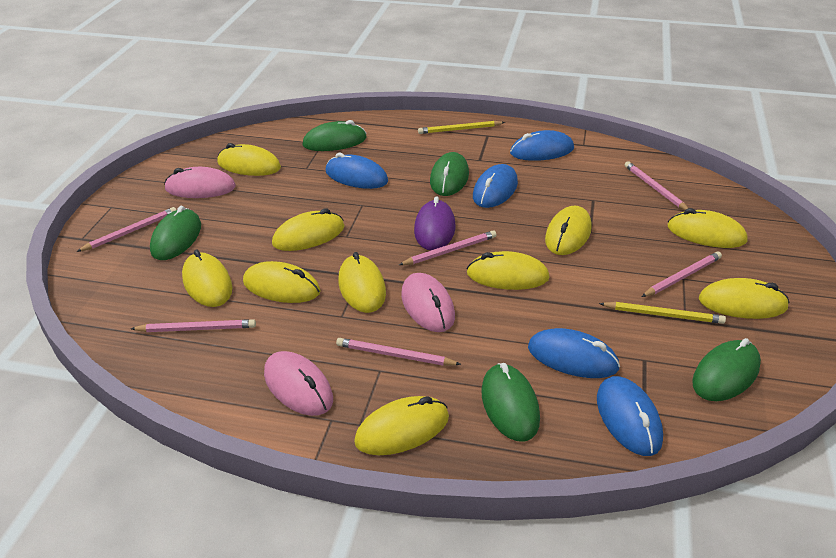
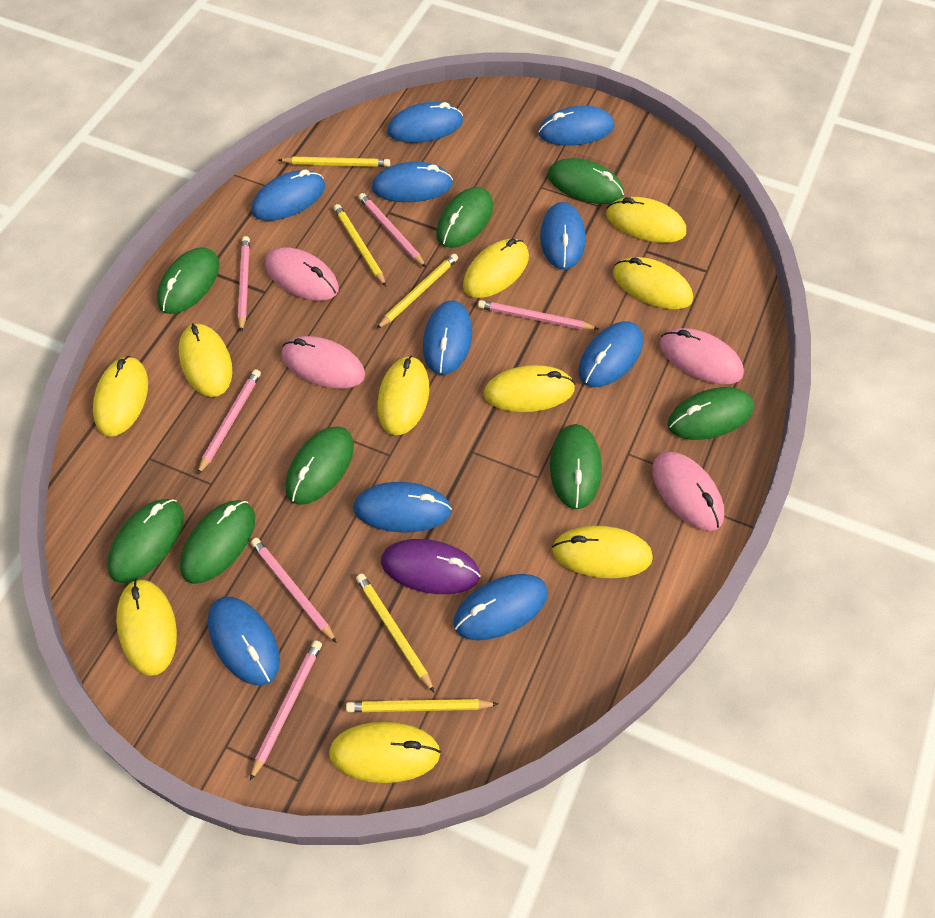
blue mouse: [326,153,388,189] [473,164,518,208] [510,130,574,161] [528,328,620,378] [597,376,663,456] = 5 -> [208,597,280,686] [251,169,325,221] [353,482,452,533] [372,162,453,202] [387,102,463,143] [423,300,472,375] [453,574,548,641] [538,106,614,145] [540,202,586,270] [579,321,643,387] = 10
green mouse: [150,206,201,260] [302,120,366,151] [430,152,469,196] [481,363,540,441] [692,338,761,401] = 5 -> [107,499,184,583] [157,247,220,314] [180,500,255,584] [286,427,354,505] [436,187,493,248] [547,158,624,204] [550,424,602,509] [667,387,754,440] = 8
pink mouse: [164,167,236,198] [264,351,333,416] [401,273,455,332] = 3 -> [265,247,339,301] [282,336,365,389] [652,452,724,531] [659,328,744,384] = 4
yellow pencil: [418,121,505,134] [599,302,726,324] = 2 -> [279,157,390,167] [334,204,386,286] [346,699,498,712] [356,574,435,693] [377,254,458,329] = 5

